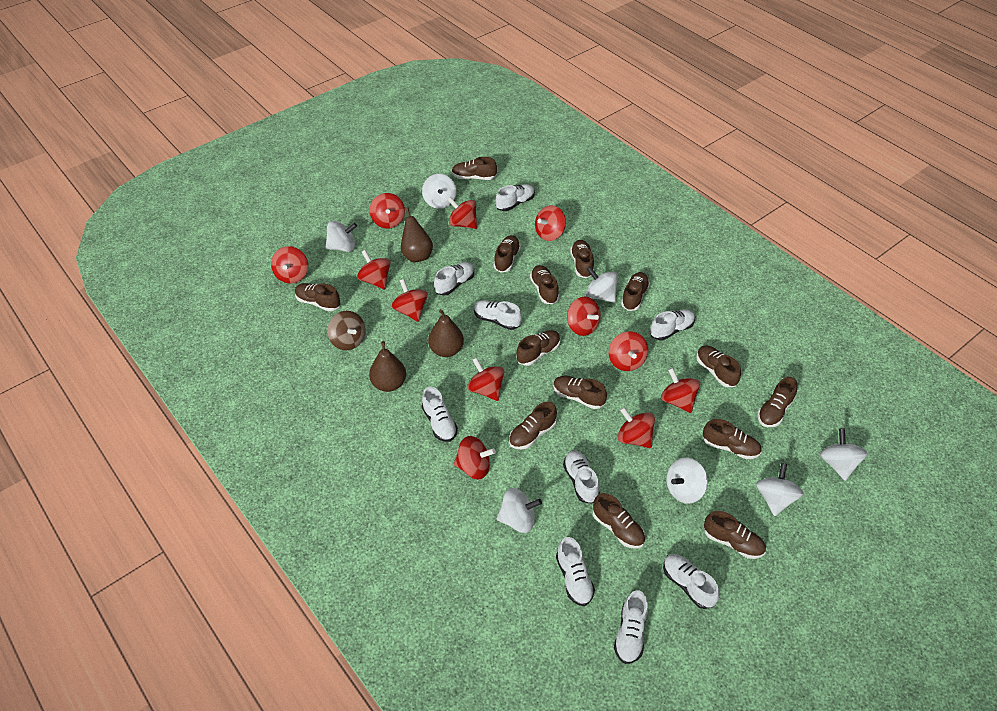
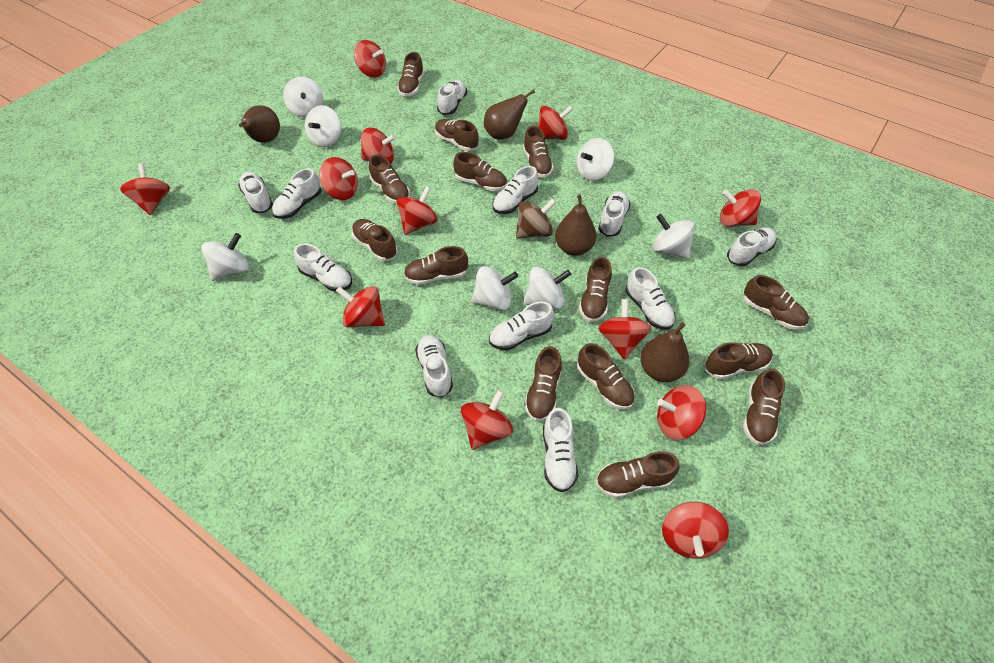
brown pear: [369,341,406,392] [401,207,433,262] [428,309,464,357] = 3 -> [239,105,280,143] [484,89,535,139] [555,194,597,256] [640,322,689,382] = 4
white shoe: [422,387,458,442] [434,262,474,296] [474,300,522,330] [496,184,535,211] [556,537,595,606] [563,450,600,504] [614,590,648,664] [650,309,695,341] [663,554,719,609] = 9 -> [238,172,273,213] [272,168,322,219] [294,244,352,291] [415,335,453,397] [437,80,467,115] [489,302,554,351] [493,166,538,214] [543,408,578,492] [598,191,630,237] [626,267,675,330] [727,227,776,266] = 11

